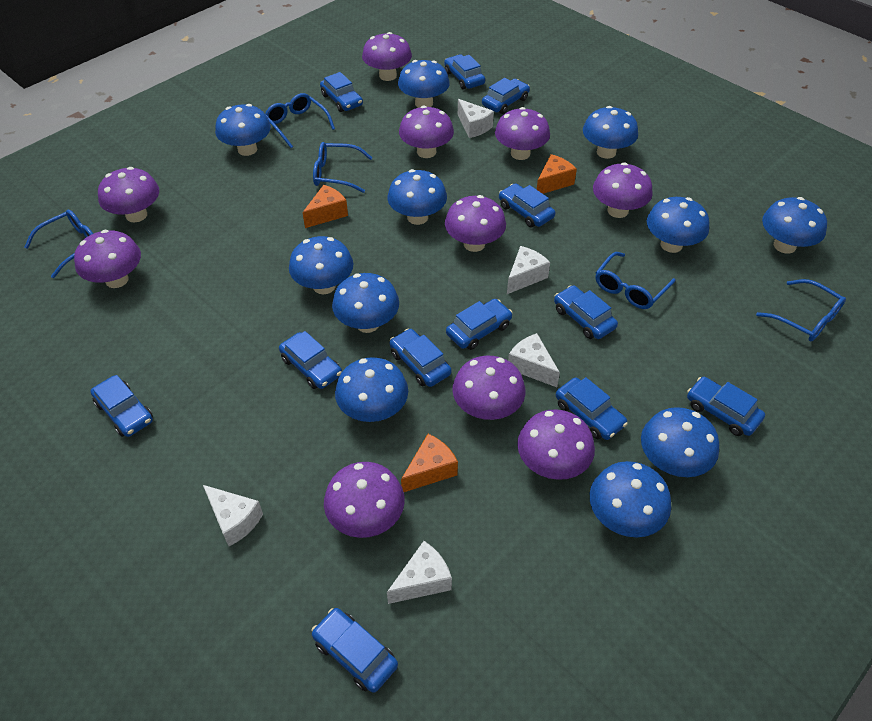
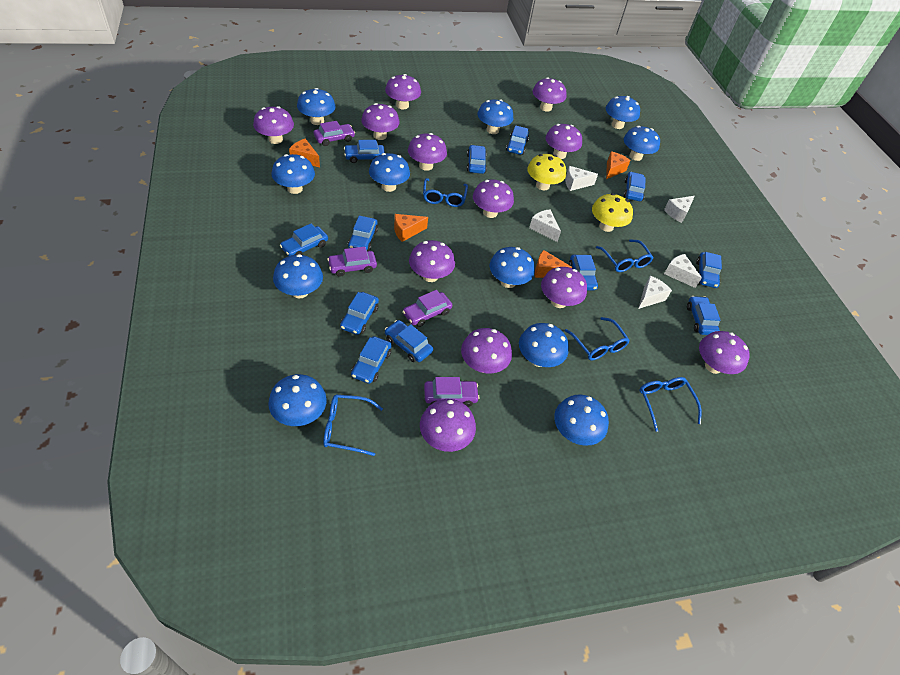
orange cheese: [302,185,348,228] [401,434,458,492] [537,154,577,194] = 3 -> [289,139,320,167] [394,214,428,242] [535,250,572,278] [606,151,631,179] = 4
purple car: none = 0 -> [314,121,355,146] [327,247,377,277] [403,290,452,327] [424,377,480,407] = 4
purple mushroom: [74,230,141,288] [98,167,159,222] [324,462,405,538] [362,32,412,81] [399,106,454,158] [445,195,506,252] [452,356,526,420] [495,107,550,160] [517,409,595,480] [593,162,653,218] = 10 -> [253,106,294,144] [361,103,400,140] [385,74,421,109] [408,133,447,171] [409,240,455,282] [420,399,476,452] [461,328,512,373] [473,179,514,218] [533,77,566,112] [541,267,587,308] [546,124,582,159] [699,331,750,374] = 12
yellow mushroom: none = 0 -> [527,154,566,190] [592,193,633,232] = 2

